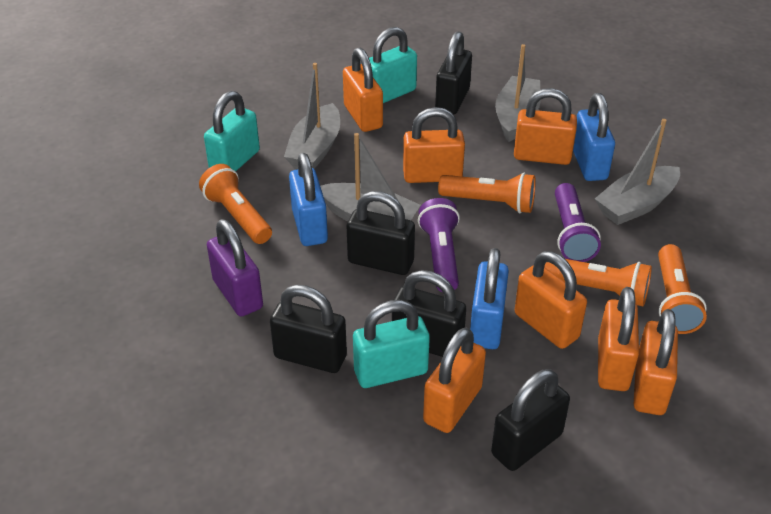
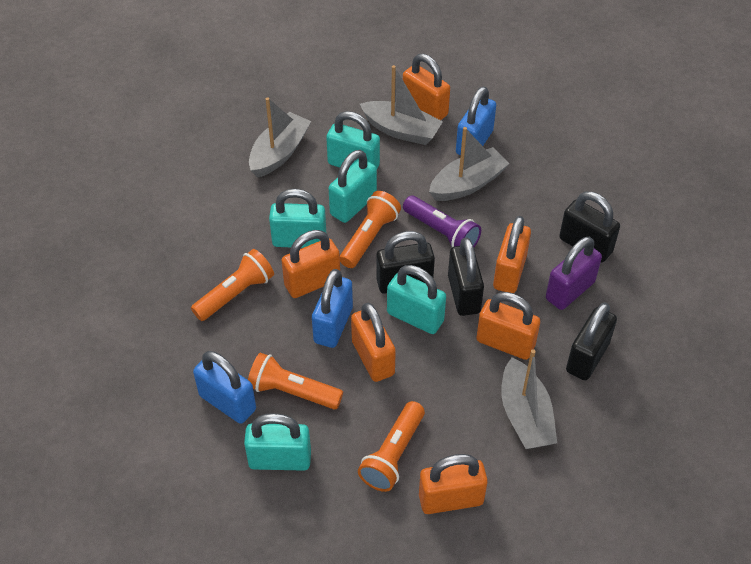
black padlock: [270,285,347,373] [347,191,415,275] [392,270,466,357] [435,31,472,114] [491,369,570,471] = 5 -> [376,231,435,294] [448,237,484,316] [559,192,620,263] [566,302,617,380] = 4
orange padlock: [343,48,383,132] [403,107,465,183] [423,328,486,433] [514,88,577,165] [515,251,587,349] [598,287,639,391] [634,309,678,415] = 7 -> [281,230,340,298] [351,303,396,382] [403,54,450,120] [419,454,488,514] [476,292,540,360] [493,216,531,293] = 6
purple flashlight: [418,198,460,292] [555,183,601,262] = 2 -> [403,196,481,247] = 1
turquoise padlock: [204,91,260,171] [353,300,430,388] [369,27,417,103] = 3 -> [244,413,311,471] [269,189,326,248] [326,111,380,168] [329,150,377,223] [387,265,446,334] = 5

